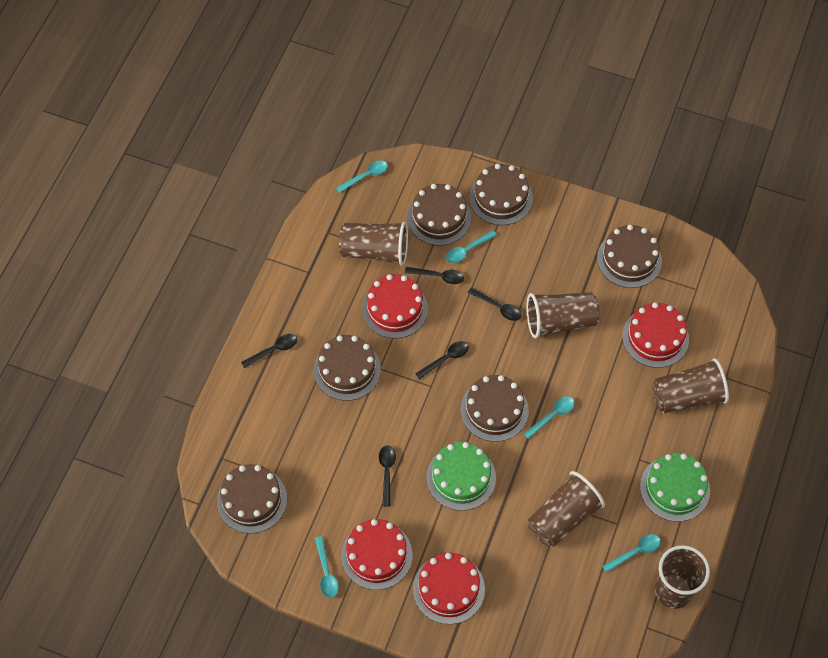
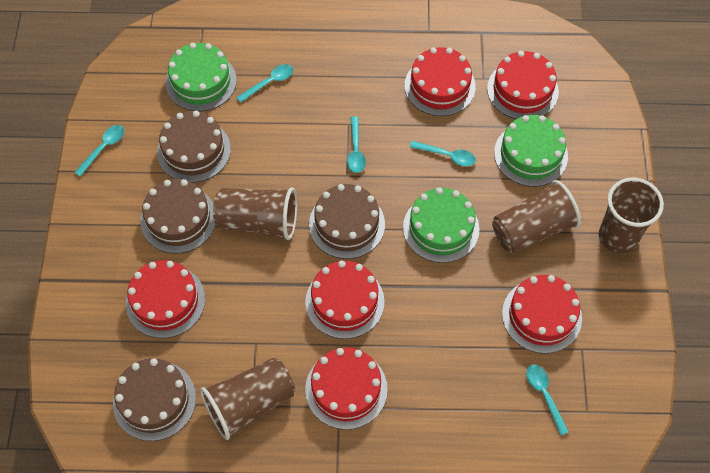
black spoon: [241,334,298,368] [379,445,396,507] [405,267,464,284] [415,341,469,379] [468,287,522,321] = 5 -> none = 0
brown cake: [217,464,287,533] [314,335,381,401] [407,184,471,246] [461,375,529,442] [469,164,533,225] [597,225,662,288] = 6 -> [113,358,196,441] [140,179,216,254] [157,111,231,183] [309,184,385,259] = 4
brown cup: [339,221,408,266] [526,292,599,339] [528,471,605,547] [652,358,729,413] [655,545,710,609] = 5 -> [200,358,295,440] [213,187,297,240] [492,180,581,253] [599,178,664,254] = 4
green cake: [426,442,496,511] [640,453,710,522] = 2 -> [165,43,237,111] [403,187,479,263] [494,115,568,187] = 3
red cake: [341,519,412,590] [362,274,428,339] [413,553,485,624] [622,302,689,368] = 4 -> [126,260,205,338] [305,260,385,339] [305,347,388,430] [405,47,476,116] [487,51,559,119] [502,275,582,353] = 6

